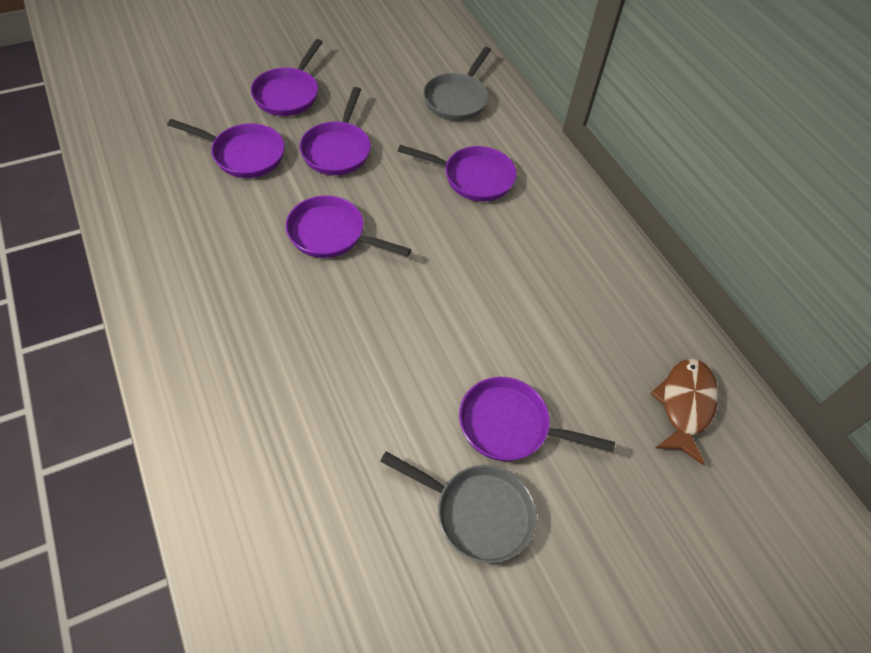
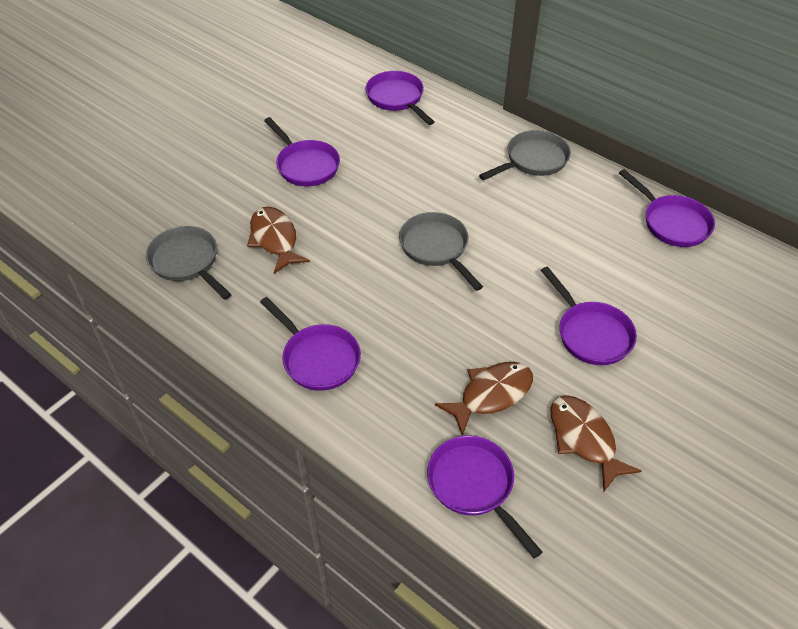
brown fish: [650,359,718,465] = 1 -> [247,207,310,274] [435,362,533,436] [550,395,642,491] = 3
grey pan: [380,451,537,563] [423,47,491,121] = 2 -> [146,226,232,300] [399,212,483,291] [479,130,571,180] = 3

